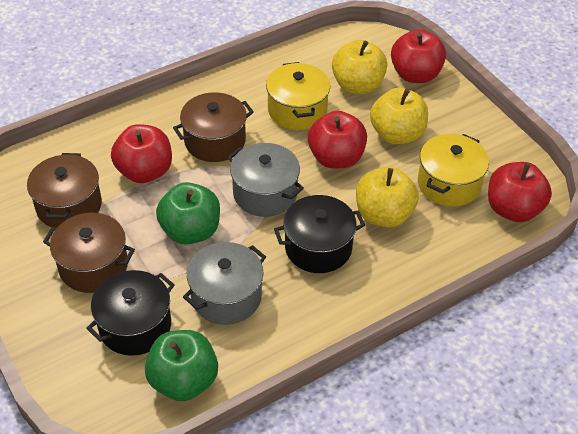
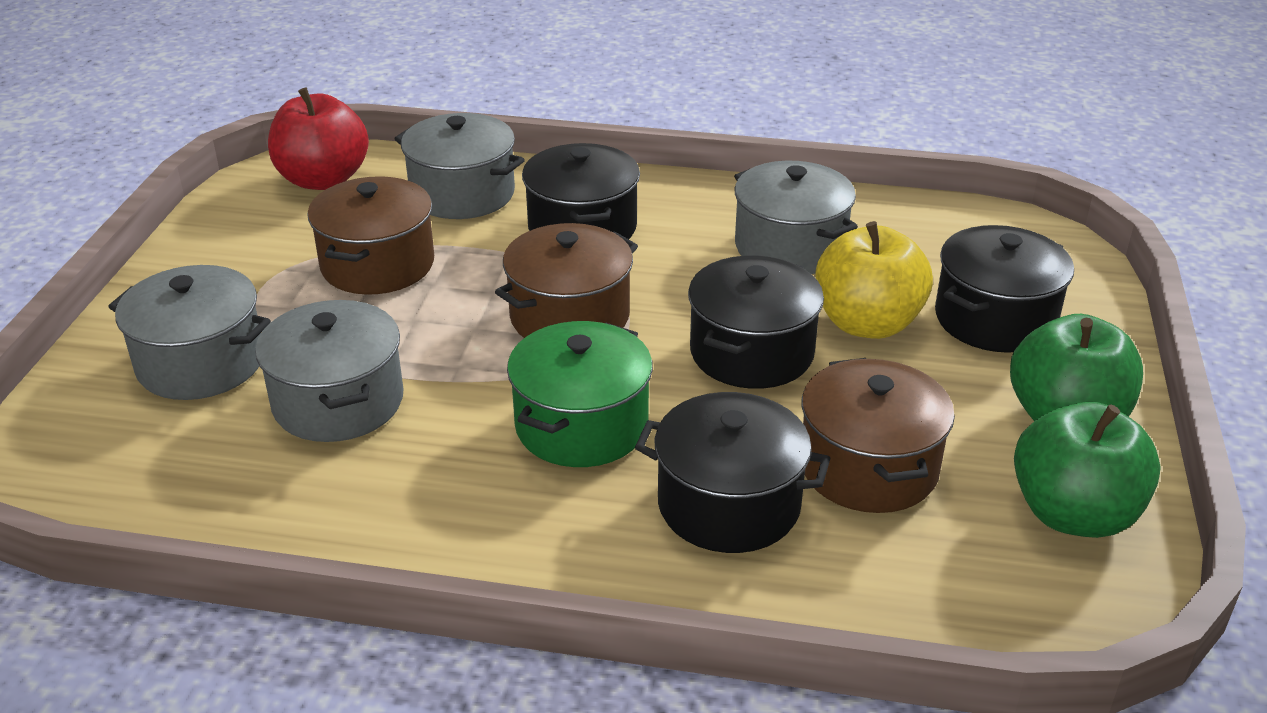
black pot: [86,270,175,356] [274,195,365,273] = 2 -> [522,143,640,239] [635,392,830,553] [688,256,824,389] [935,225,1074,353] = 4
green pot: none = 0 -> [507,321,653,467] = 1
grey pot: [183,242,266,325] [227,143,304,217] = 2 -> [108,265,271,400] [255,300,403,442] [394,113,525,219] [734,161,858,274] = 4
red apple: [111,124,172,183] [308,111,367,169] [391,29,446,83] [488,162,552,222] = 4 -> [268,87,369,190] = 1
yellow apple: [332,40,387,94] [356,166,419,228] [370,88,428,144] = 3 -> [815,221,933,339] = 1
yellow pot: [266,62,330,130] [418,134,489,207] = 2 -> none = 0

